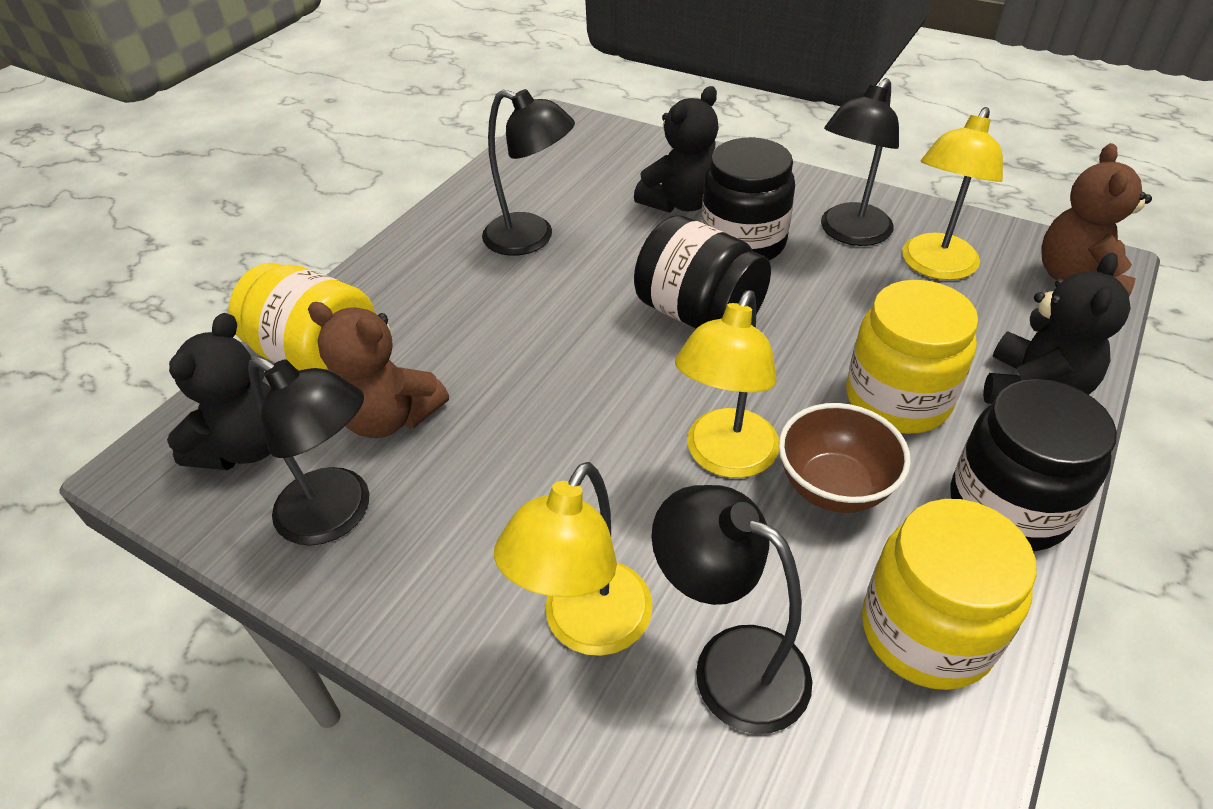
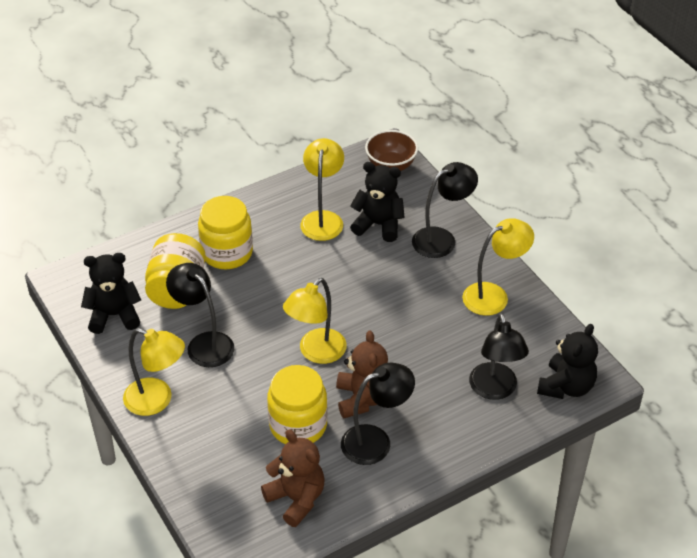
black jar: [634,215,771,329] [701,138,795,260] [950,379,1117,551] = 3 -> none = 0
yellow lamp: [494,462,652,656] [675,290,779,478] [902,107,1003,280] = 3 -> [123,328,185,416] [283,278,347,364] [300,138,344,241] [462,218,534,316] = 4

